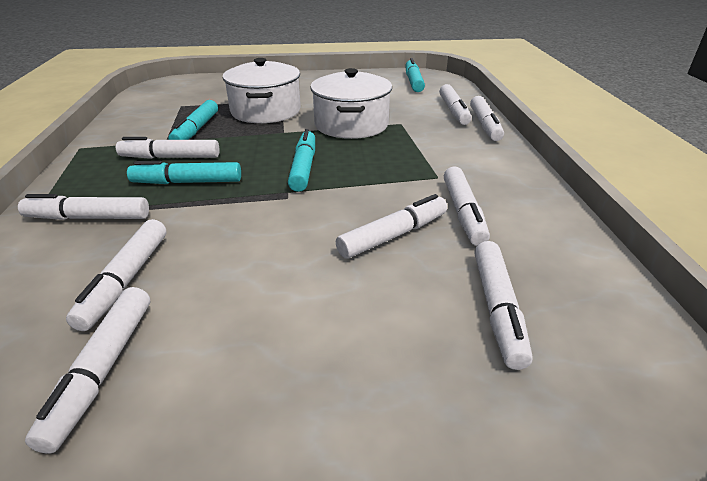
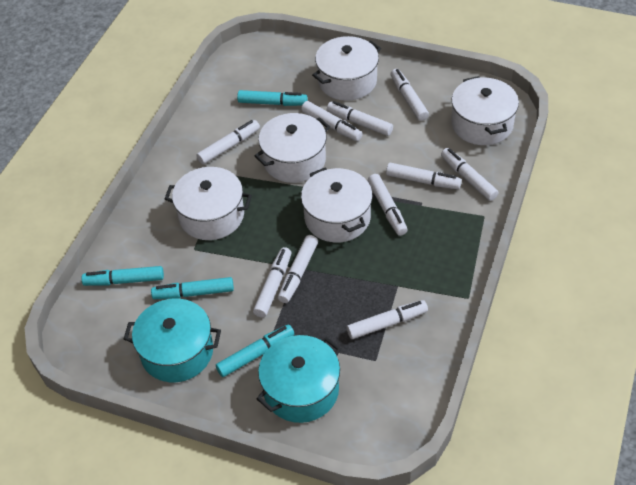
turquoise pot: none = 0 -> [124,299,221,382] [257,335,341,423] = 2
white marker: [18,194,149,220] [25,287,150,454] [66,219,167,331] [116,137,219,159] [336,194,447,259] [439,84,472,125] [444,166,490,246] [470,96,504,141] [474,241,533,370] = 9 -> [197,120,260,164] [253,247,291,318] [278,235,318,303] [301,101,363,141] [327,101,393,136] [347,300,428,339] [368,174,408,236] [386,163,462,189] [390,69,429,121] [441,148,499,201] = 10
white pot: [223,58,301,123] [310,68,392,139] = 2 -> [165,167,252,240] [255,113,330,183] [301,167,373,243] [312,36,381,101] [451,76,519,145] = 5

